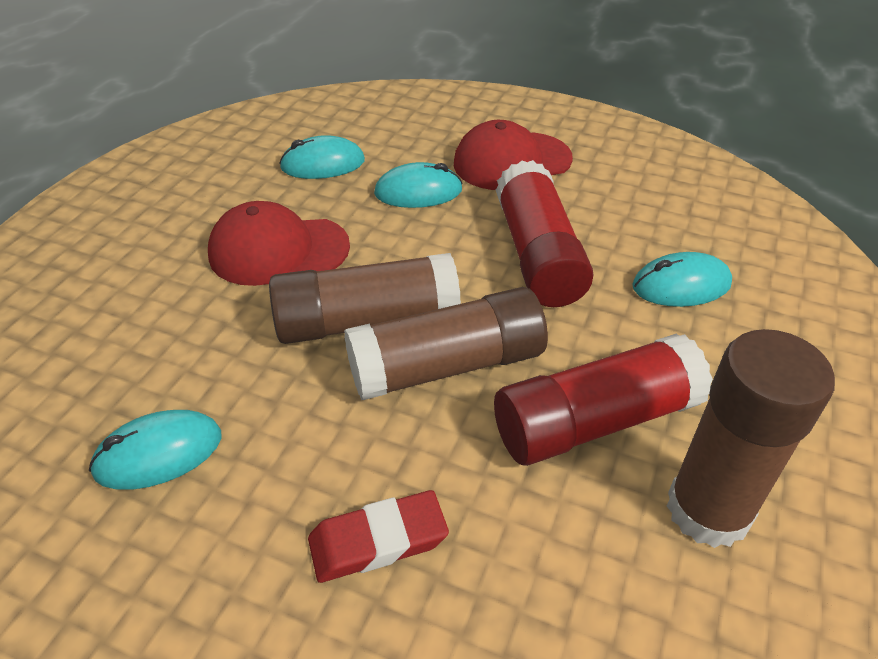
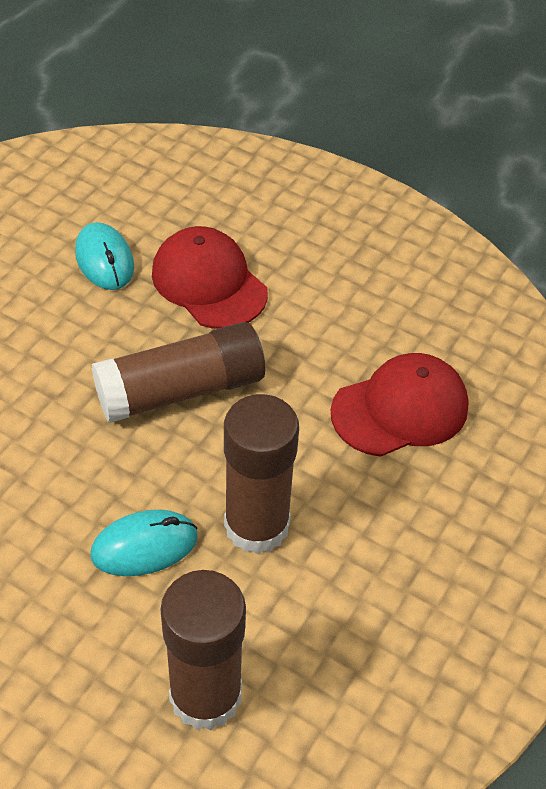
red eraser: [308,490,449,583] = 1 -> none = 0
red glue stick: [494,334,713,466] [496,160,594,307] = 2 -> none = 0
turquoise mouse: [89,410,221,490] [279,135,365,179] [374,162,463,208] [632,252,732,307] = 4 -> [75,222,134,290] [91,510,198,576] = 2

